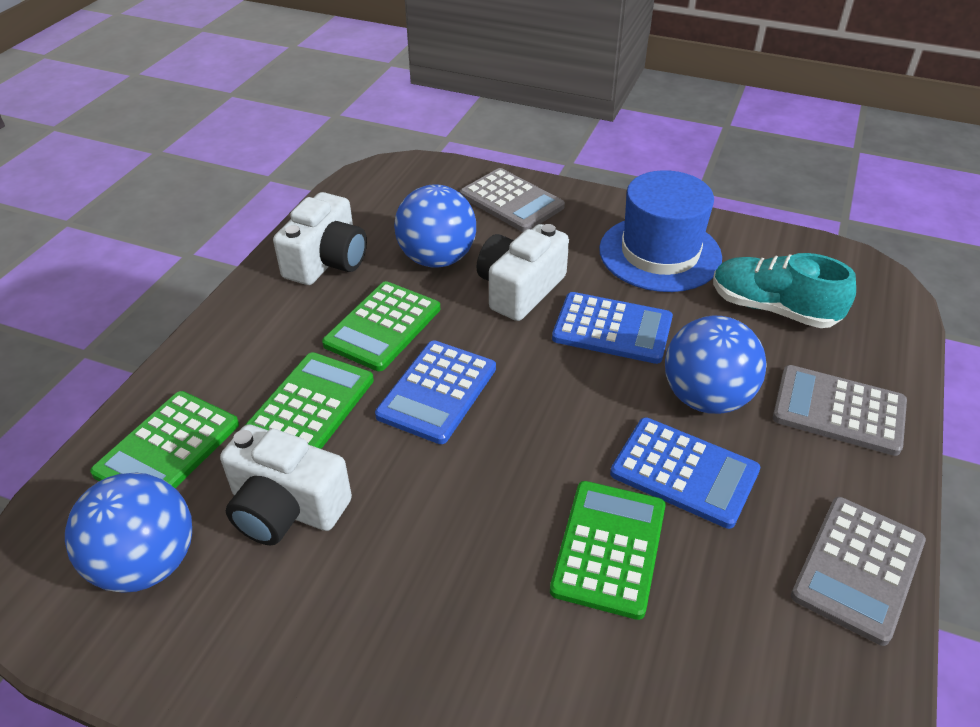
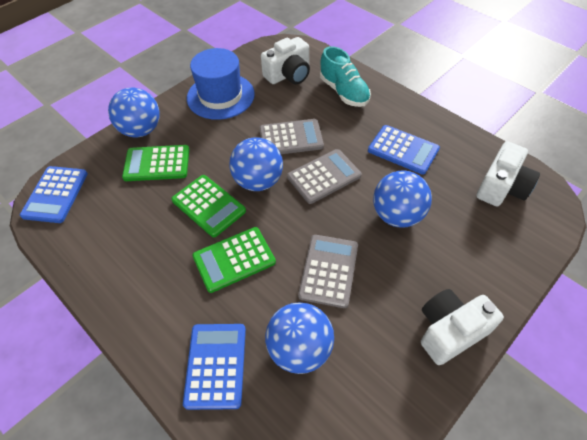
blue ball: [65,473,192,593] [394,184,476,268] [665,316,767,414] = 3 -> [108,88,160,137] [229,137,283,191] [265,302,334,374] [373,170,432,228] = 4
green calculator: [90,391,239,488] [245,352,374,449] [322,281,440,371] [550,481,666,620] = 4 -> [122,145,189,181] [171,175,246,237] [192,227,276,293] = 3

